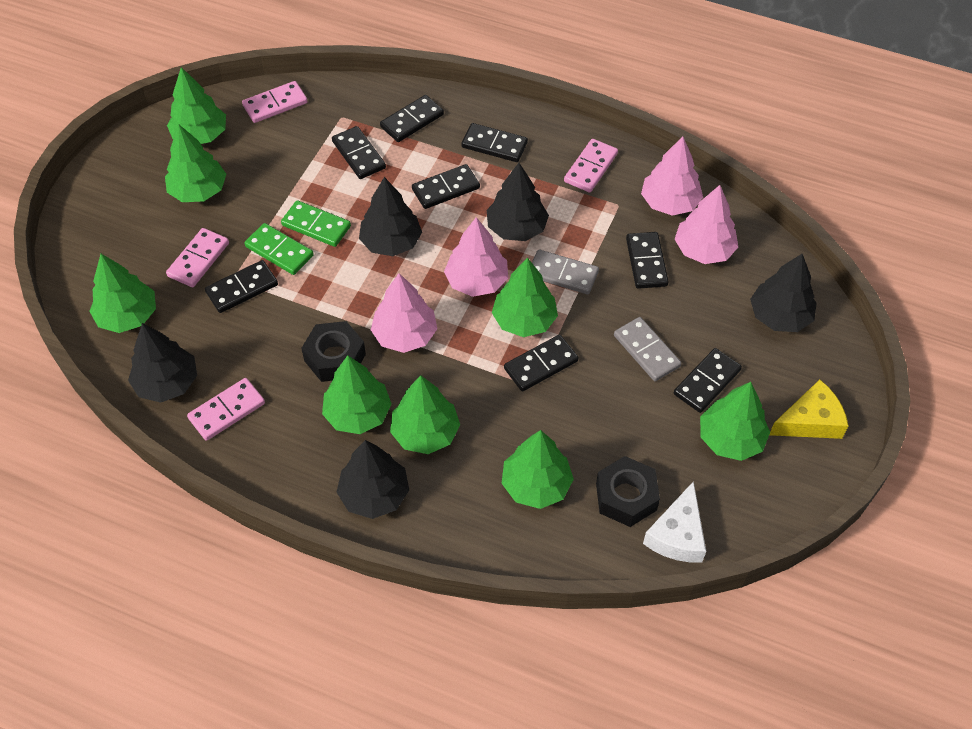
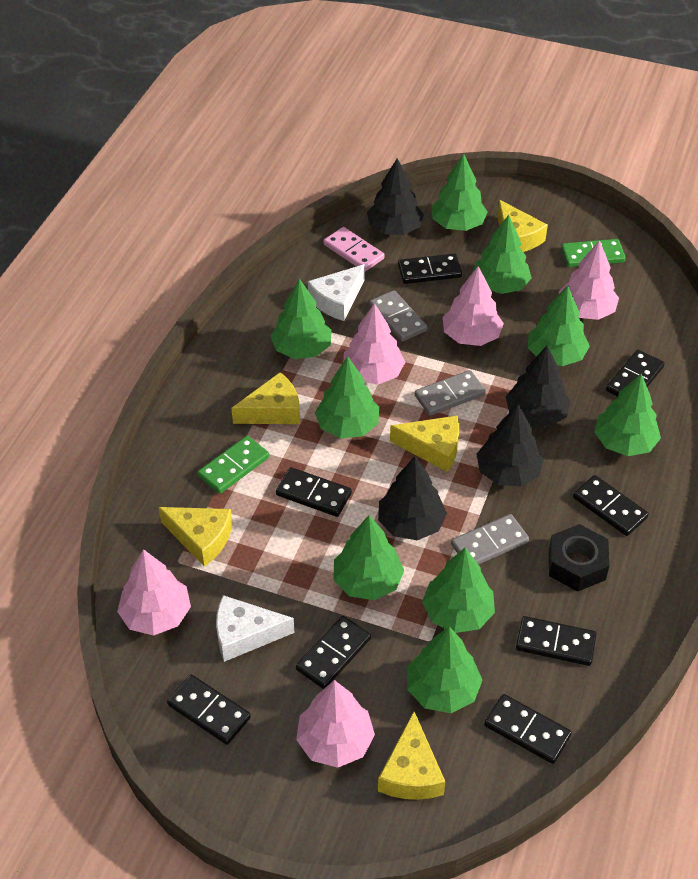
black nut: [301,321,366,382] [596,456,660,527] = 2 -> [549,524,609,592] = 1
black tree: [128,323,197,403] [337,440,409,519] [359,177,422,256] [487,163,549,241] [750,254,817,332] = 5 -> [367,158,424,235] [378,456,447,540] [476,404,544,487] [506,345,570,427] = 4
green tree: [89,254,156,333] [165,124,226,202] [167,67,226,144] [322,355,392,434] [390,375,460,454] [492,257,558,337] [501,430,574,509] [700,382,770,461] = 8 -> [270,279,332,359] [315,356,379,439] [333,515,404,600] [407,626,483,713] [422,547,495,633] [431,154,488,231] [473,215,532,294] [528,285,590,366] [594,373,661,456] = 9
grey domino: [532,250,599,294] [614,317,681,381] = 2 -> [370,290,427,341] [415,370,486,416] [451,514,529,565] = 3
pink domino: [166,228,229,287] [187,378,265,441] [242,81,308,123] [564,139,618,193] = 4 -> [324,227,385,272] = 1
pink tree: [371,273,438,353] [444,217,508,297] [641,136,703,216] [675,185,738,264] = 4 -> [117,549,191,635] [296,680,375,768] [343,303,405,385] [443,266,504,346] [559,240,619,320] = 5
white cheese: [643,481,706,563] = 1 -> [216,595,294,662] [308,264,365,321] = 2
yellow cheese: [769,380,848,439] = 1 -> [158,507,232,567] [231,372,300,424] [378,712,445,800] [390,416,459,472] [497,200,548,252] = 5

